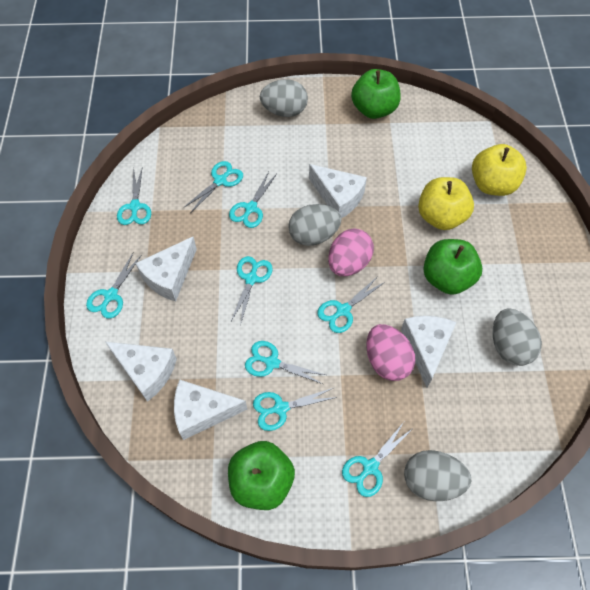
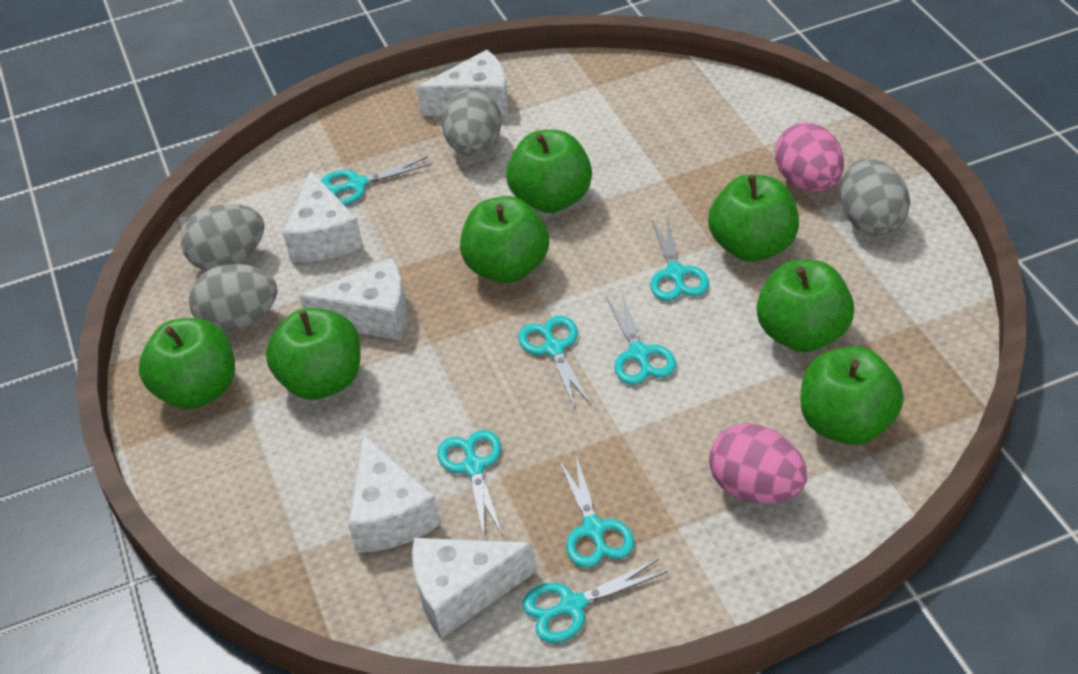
green apple: [228,441,295,510] [351,69,401,119] [423,239,482,295] = 3 -> [139,318,235,409] [266,308,361,400] [460,196,549,283] [506,130,592,213] [708,174,799,262] [757,260,854,353] [800,347,904,445] = 7
turquoise scissors: [86,253,141,319] [117,167,151,225] [183,161,243,213] [229,172,277,228] [230,256,273,325] [245,341,326,384] [253,388,338,431] [317,276,385,333] [342,422,412,497] = 9 -> [321,157,432,205] [437,430,503,539] [518,316,591,409] [522,559,668,643] [559,456,634,568] [606,294,676,385] [650,218,709,301] = 7
yellow apple: [418,177,474,230] [472,144,527,196] = 2 -> none = 0

